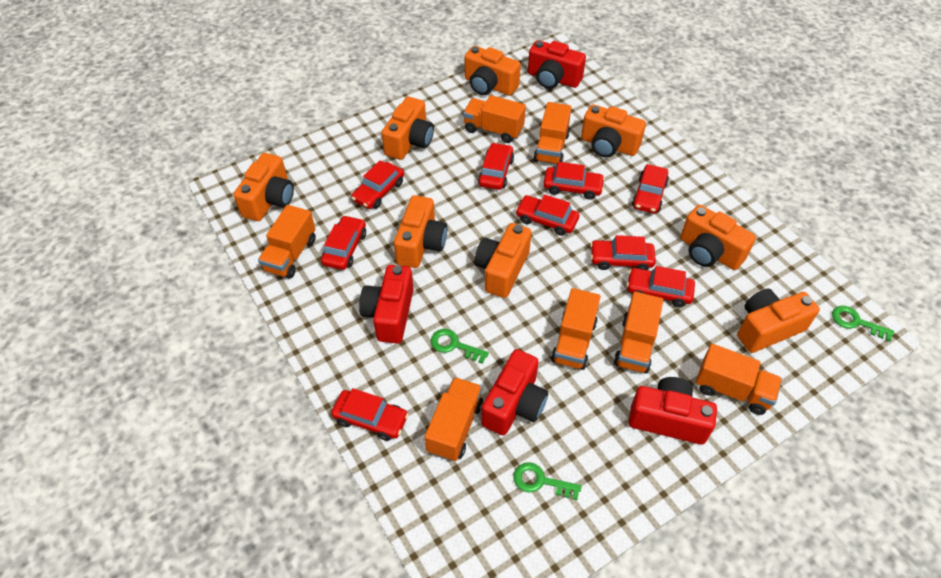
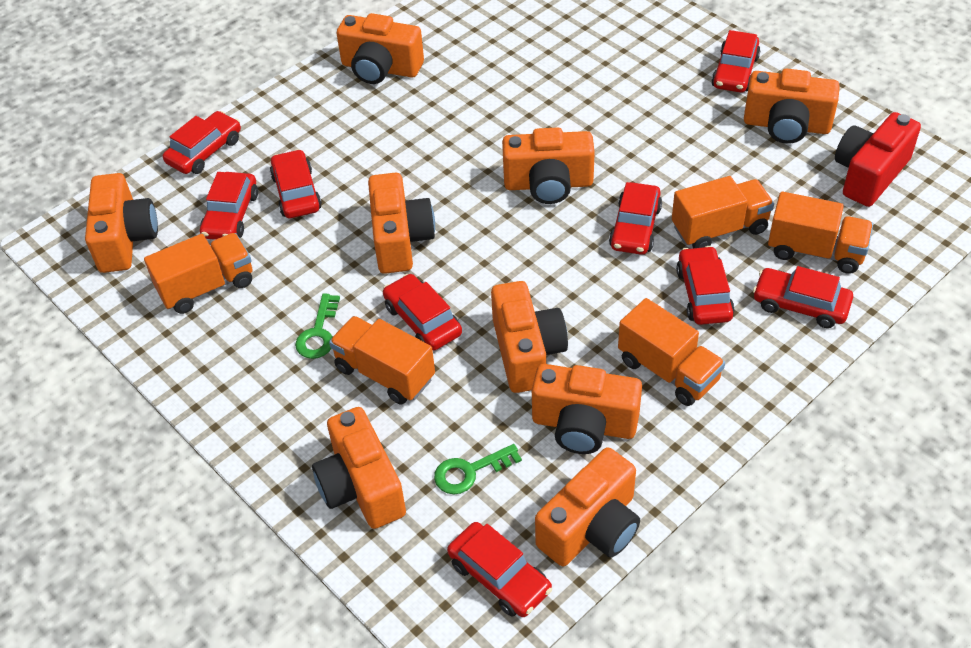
green key: [431,329,489,364] [514,462,582,500] [832,306,894,341] = 3 -> [295,293,340,359] [434,444,522,494] = 2
orange camera: [234,153,294,221] [382,97,434,160] [394,195,447,268] [465,46,521,96] [475,223,531,298] [581,104,646,158] [680,205,756,270] [737,289,820,353] = 8 -> [85,173,158,273] [312,407,406,529] [336,13,424,84] [368,172,435,274] [491,281,568,393] [502,127,595,204] [532,364,642,454] [535,447,640,567] [744,69,840,144] = 9
orange truck: [258,205,316,279] [425,377,483,461] [463,95,526,143] [533,102,572,164] [551,288,601,370] [614,292,663,374] [696,344,782,415] = 7 -> [144,233,252,314] [329,316,435,405] [618,298,725,406] [672,176,774,248] [768,192,873,274] = 5
red camera: [359,265,414,344] [481,349,548,436] [528,40,586,89] [628,377,717,445] = 4 -> [835,112,921,207] = 1

